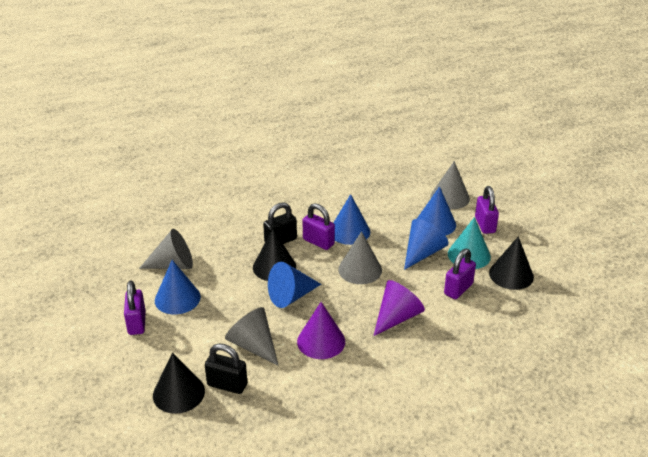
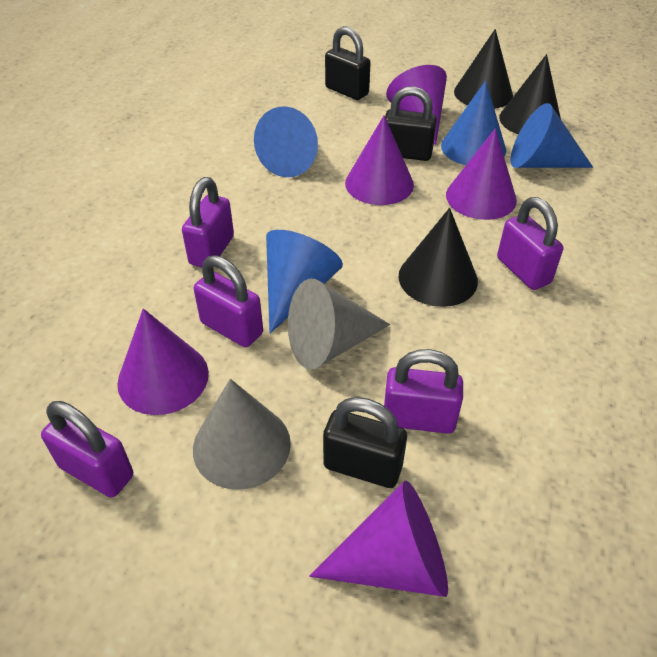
black padlock: [205,343,247,394] [263,202,297,244] = 2 -> [323,397,407,488] [325,26,371,100] [385,86,437,161] = 3
blue cone: [155,260,201,314] [268,262,321,308] [333,194,370,245] [404,219,449,270] [417,186,456,236] = 5 -> [254,106,318,177] [266,230,343,334] [441,80,506,165] [510,103,593,168] = 4
grey cone: [139,229,193,269] [225,307,279,366] [338,231,382,284] [430,161,470,209] = 4 -> [193,379,291,490] [288,279,390,369] = 2
purple cone: [297,302,345,359] [374,280,425,336] = 2 -> [117,308,209,415] [309,481,448,597] [345,116,414,205] [386,65,447,146] [446,128,517,220] = 5
purple padlock: [124,280,146,335] [302,203,335,250] [444,249,476,299] [475,186,499,234] = 4 -> [41,401,133,498] [182,177,234,267] [194,255,263,347] [384,349,463,434] [497,197,563,290] = 5
turquoise cone: [448,217,491,269] = 1 -> none = 0

